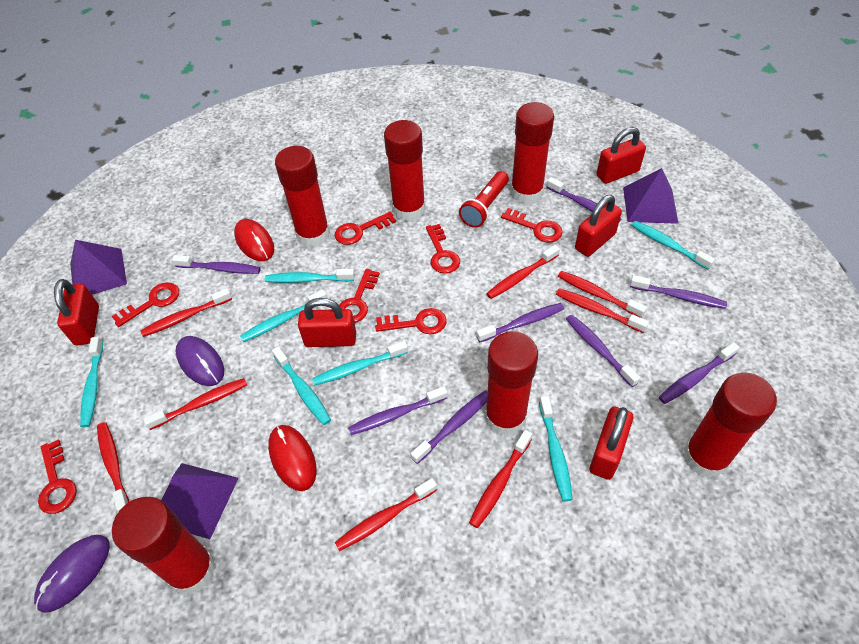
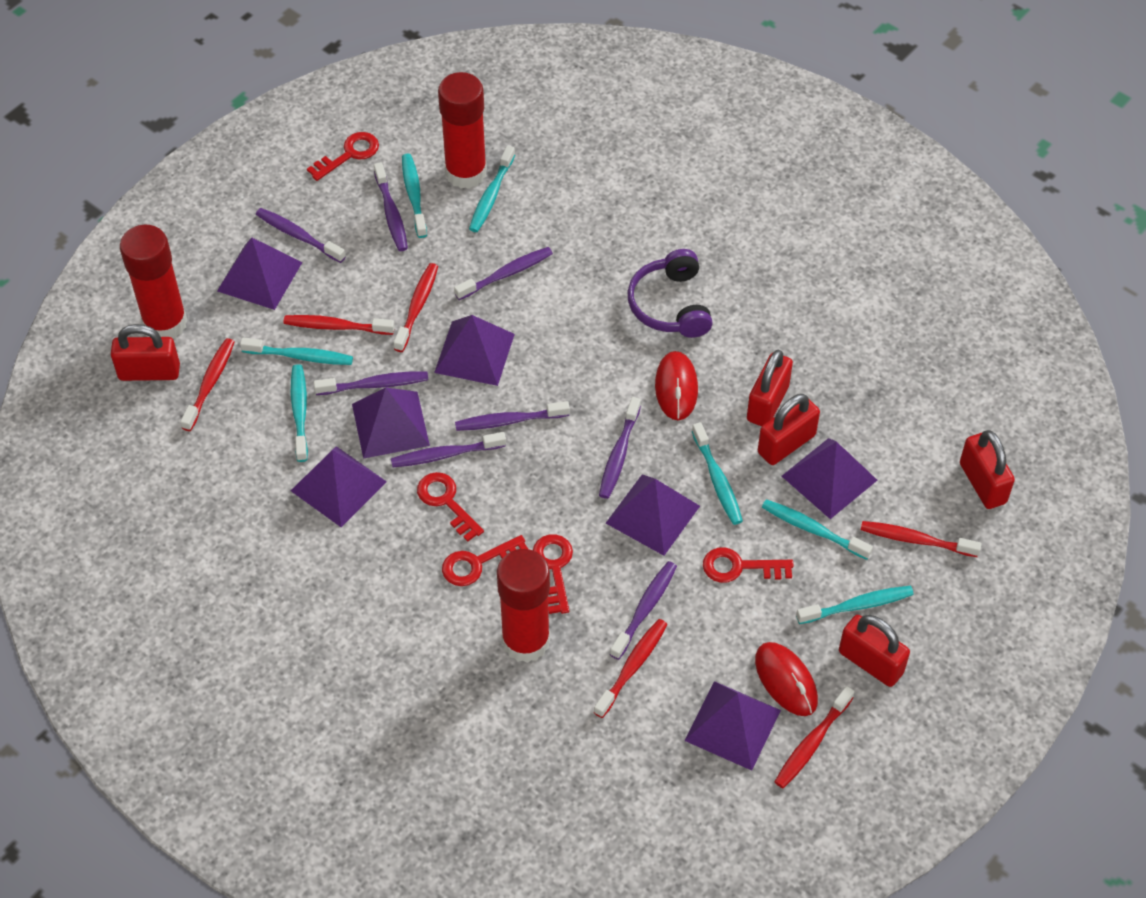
purple headphones: none = 0 -> [628,249,713,338] = 1
purple mouse: [34,535,110,613] [175,336,224,386] = 2 -> none = 0
purple pyramid: [70,240,127,295] [162,463,239,539] [623,168,679,224] = 3 -> [217,238,302,310] [291,446,387,527] [352,388,430,459] [434,315,515,386] [606,475,700,556] [684,681,781,771] [782,438,877,519] = 7
red flashlight: [459,171,509,228] = 1 -> none = 0
red glue stick: [112,497,216,594] [275,146,330,247] [384,120,426,222] [485,331,538,436] [511,102,554,204] [683,373,777,478] = 6 -> [120,225,188,338] [438,72,487,189] [497,549,550,663] = 3
red key: [38,440,77,514] [112,282,179,327] [335,212,396,245] [339,269,380,323] [375,308,447,335] [426,224,460,274] [501,208,563,243] = 7 -> [307,132,379,181] [417,472,484,542] [442,535,528,586] [533,534,573,614] [703,547,794,583] = 5
red toothbrush: [97,422,130,512] [140,288,232,337] [143,378,247,430] [335,478,437,551] [469,430,532,528] [486,245,560,299] [556,288,649,333] [558,271,647,318] = 8 -> [180,338,235,431] [283,315,395,335] [394,263,438,352] [594,619,668,718] [774,686,855,788] [861,521,982,557] = 6

